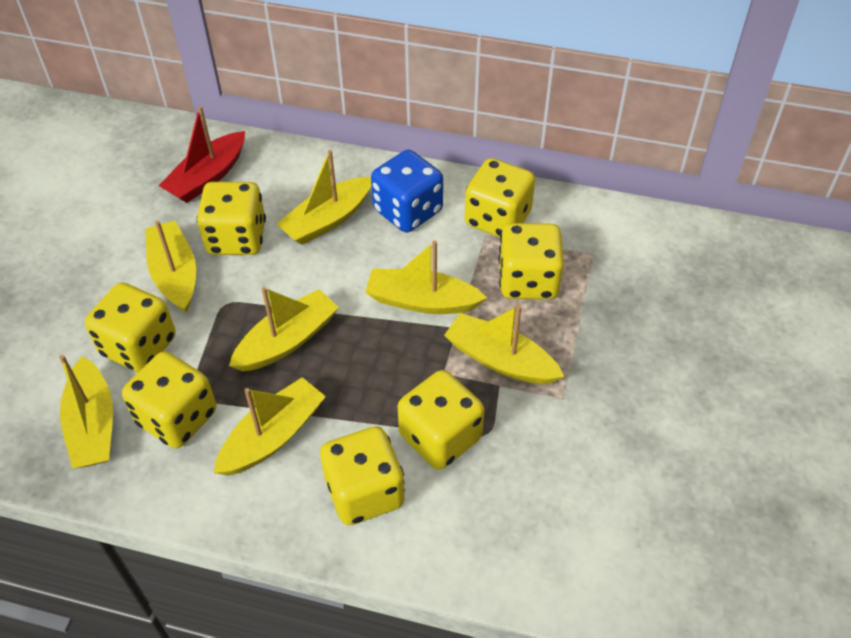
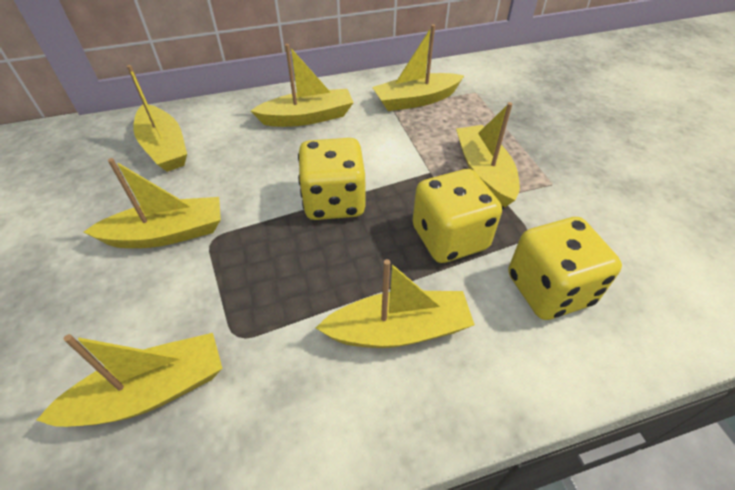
blue dice: [371,150,443,233] = 1 -> none = 0
red boat: [159,106,245,203] = 1 -> none = 0
yellow dice: [85,282,176,372] [122,351,216,449] [197,182,266,255] [320,426,405,525] [398,370,484,470] [465,158,535,237] [499,223,564,299] = 7 -> [298,138,365,220] [413,169,502,263] [508,217,622,320] = 3

